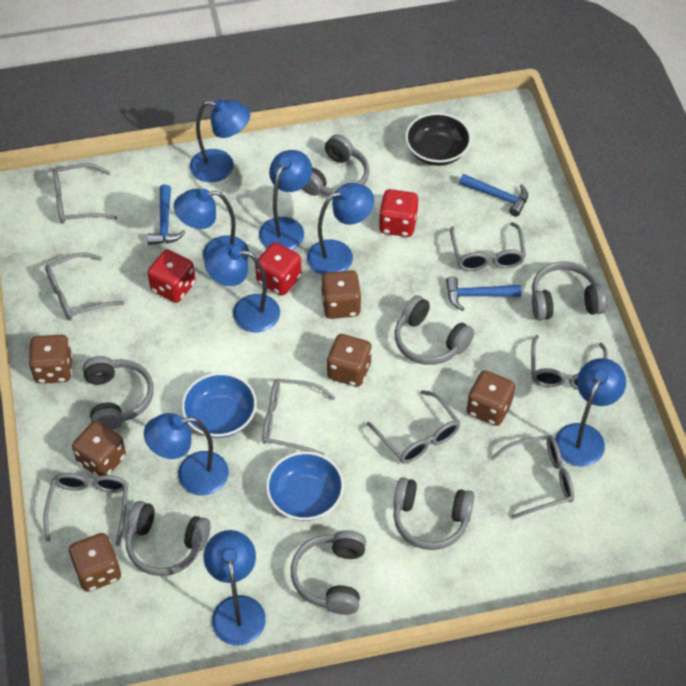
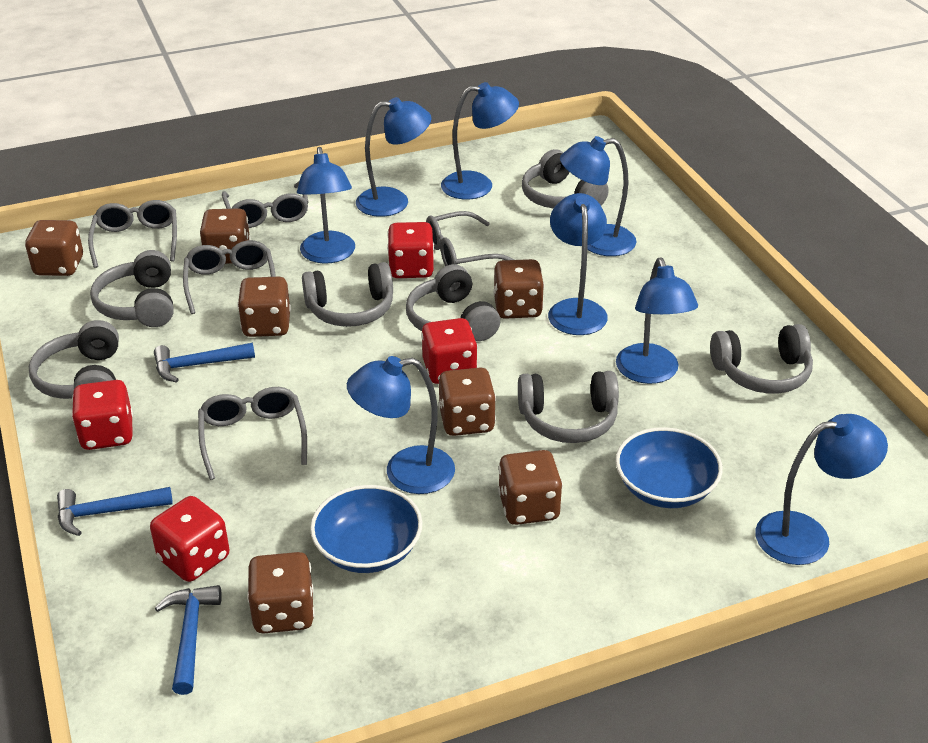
black bowl: [405,113,471,166] = 1 -> none = 0
brown dice: [28,335,73,384] [69,533,121,592] [72,421,126,477] [321,270,361,319] [327,334,372,387] [467,370,515,426] = 6 -> [25,220,83,276] [200,208,251,264] [237,277,291,337] [247,552,315,633] [438,368,496,436] [493,259,544,319] [498,450,563,525] = 7
grey glasses: [43,473,128,546] [45,253,124,320] [53,163,117,224] [262,379,336,455] [367,390,460,464] [450,222,526,271] [491,435,574,519] [531,335,608,390] = 8 -> [88,200,177,268] [183,240,276,314] [198,387,307,480] [222,181,309,228] [426,211,514,266] = 5
red dice: [147,250,196,303] [255,242,302,296] [379,189,418,237] = 3 -> [72,380,133,450] [150,496,229,582] [387,222,434,278] [421,318,478,384] = 4

